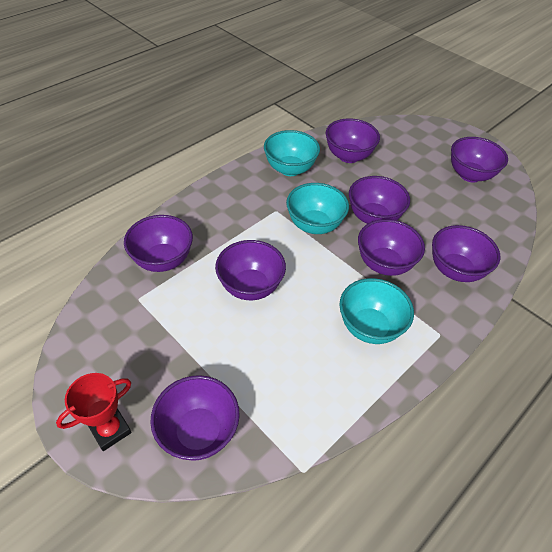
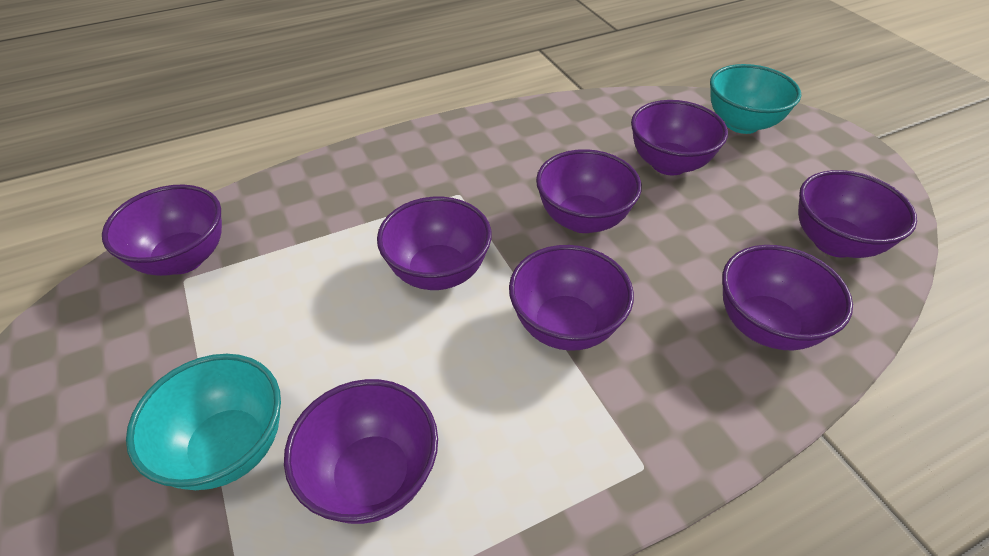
red trophy: [56,373,132,451] = 1 -> none = 0
turquoise bowl: [264,130,320,176] [286,183,349,234] [340,278,414,344] = 3 -> [126,354,281,490] [710,64,801,134] = 2

